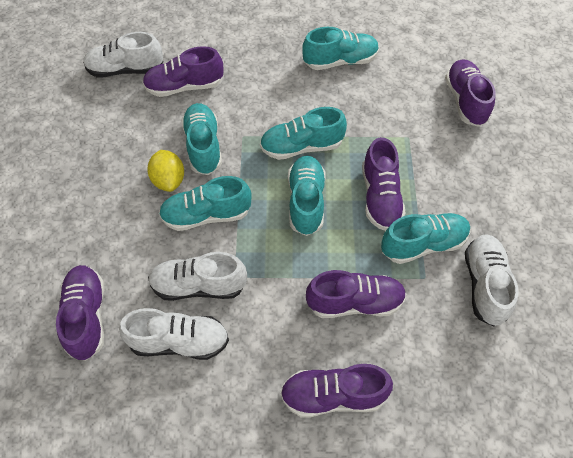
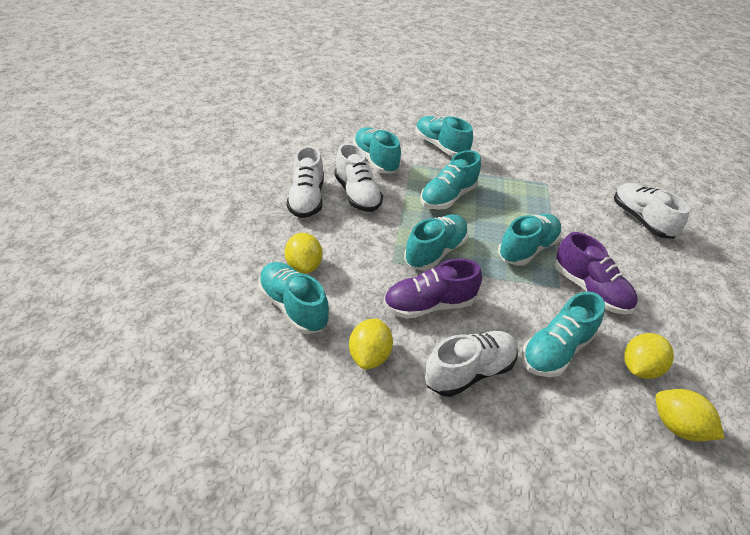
purple shoe: [56,265,104,361] [142,46,223,97] [280,364,393,417] [306,270,406,318] [362,137,406,231] [445,59,496,127] = 6 -> [384,258,482,319] [555,232,638,315] = 2
turquoise shoe: [159,176,252,231] [181,103,222,175] [260,107,347,160] [288,156,326,236] [302,27,379,70] [381,213,470,264] = 6 -> [258,262,329,334] [353,127,401,174] [404,214,468,271] [415,116,473,157] [420,150,481,210] [498,214,562,266] [522,292,605,377] = 7
yellow lemon: [147,150,184,192] = 1 -> [285,233,322,274] [349,318,393,369] [624,333,674,379] [655,389,725,442] = 4

